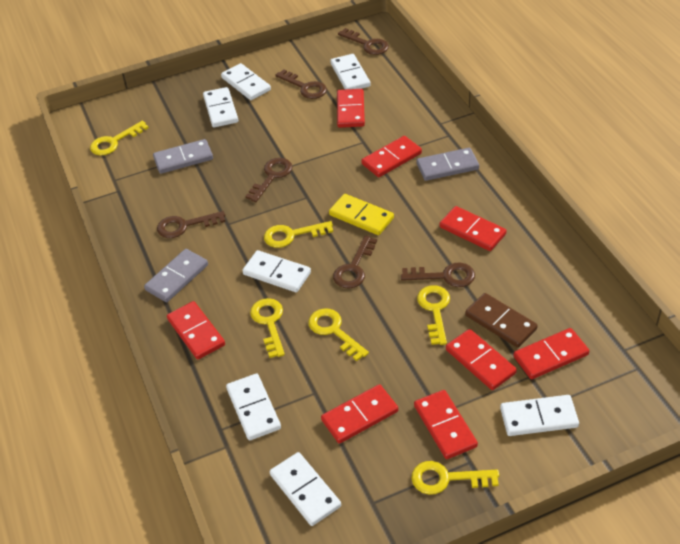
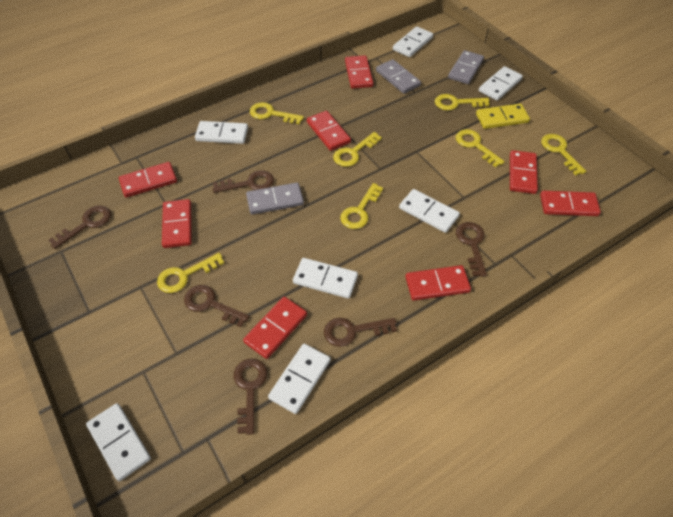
brown domino: [465,293,538,348] = 1 -> none = 0
yellow key: [90,121,149,155] [250,298,285,358] [264,221,333,248] [308,308,369,361] [411,461,499,495] [417,285,450,345] = 6 -> [157,253,224,293] [250,102,304,124] [333,132,382,167] [340,183,383,229] [435,94,490,110] [456,129,505,167] [541,134,586,175] = 7

